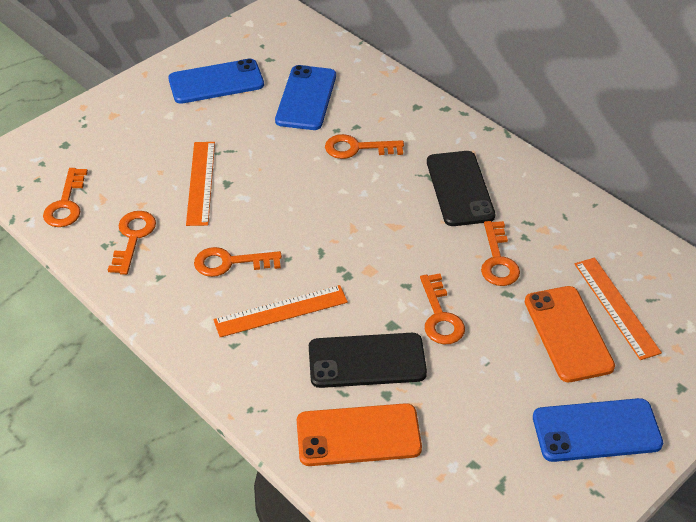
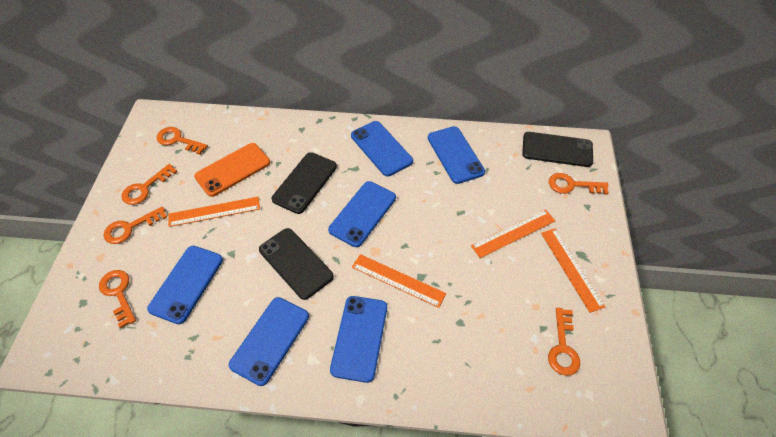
black phone: [309,333,427,388] [427,151,495,226] = 2 -> [259,228,334,300] [272,152,337,214] [522,132,593,167] = 3
blue phone: [168,59,264,104] [275,65,336,130] [533,398,663,462] = 3 -> [147,246,223,324] [229,297,309,386] [328,181,396,247] [330,296,387,383] [351,121,413,177] [428,126,485,184] = 6
orange phone: [297,403,422,466] [525,286,615,382] = 2 -> [194,143,270,197] = 1
orange ruler: [186,142,215,226] [213,285,348,337] [575,258,662,360] = 3 -> [168,197,260,227] [352,254,446,308] [471,209,555,258] [541,228,605,313] = 4

